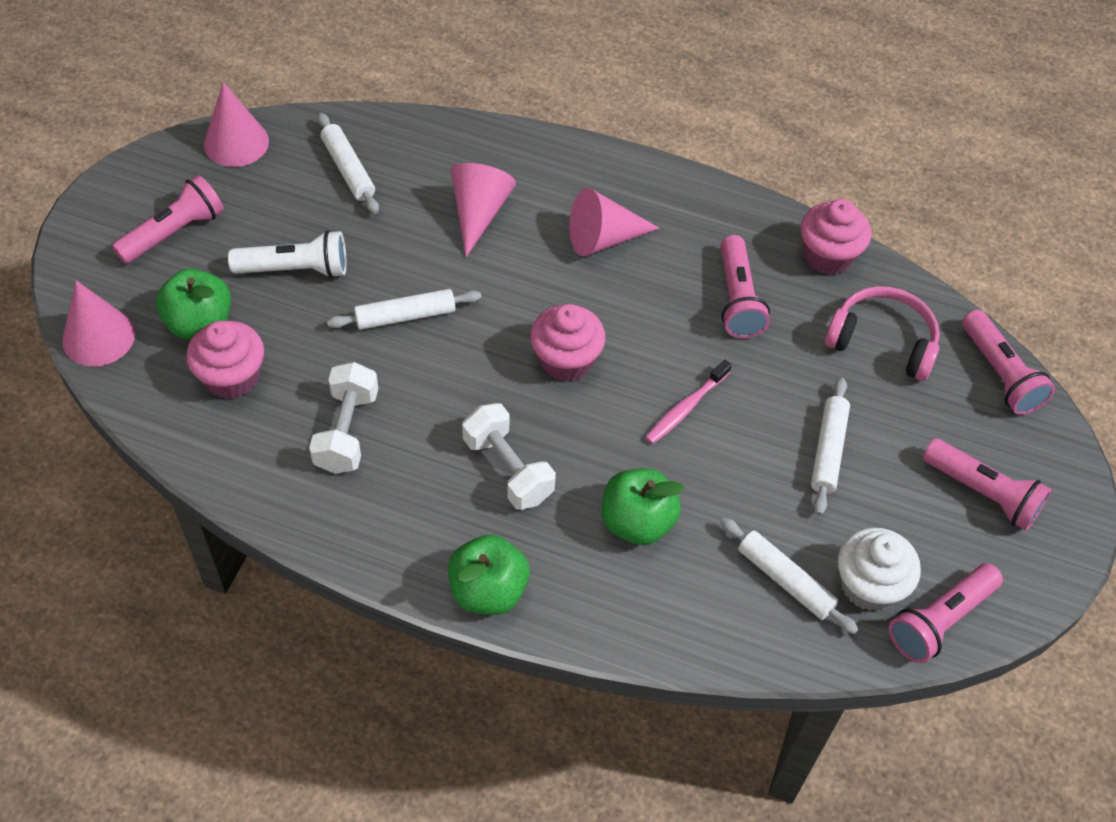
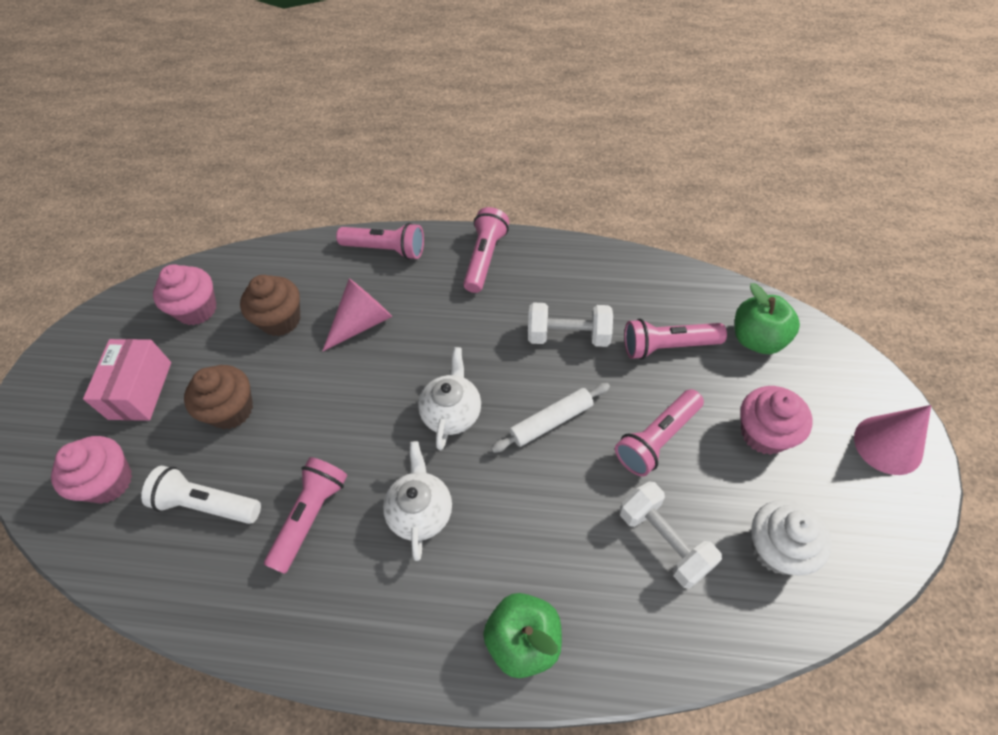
brown cupcake: none = 0 -> [184,365,253,429] [240,275,300,336] = 2
green apple: [156,269,231,340] [448,535,530,615] [602,468,685,545] = 3 -> [483,593,562,678] [735,283,800,354] = 2
pink box: none = 0 -> [83,339,171,421] = 1
pink cone: [62,280,135,367] [204,82,269,167] [451,163,516,257] [569,188,660,256] = 4 -> [323,278,392,351] [854,405,931,475] = 2
pink headphones: [824,286,940,381] = 1 -> none = 0
pink toothbrush: [645,360,732,444] = 1 -> none = 0
white rolling pin: [317,113,379,214] [327,289,481,330] [720,518,858,634] [811,378,850,515] = 4 -> [491,383,610,453] = 1
white teapot: none = 0 -> [383,441,452,561] [418,347,481,450] = 2

